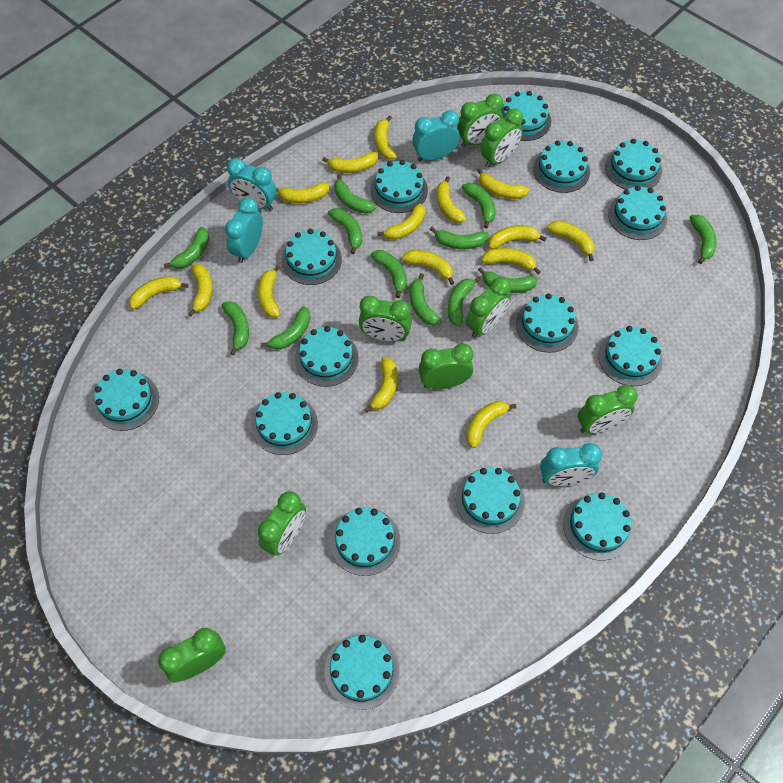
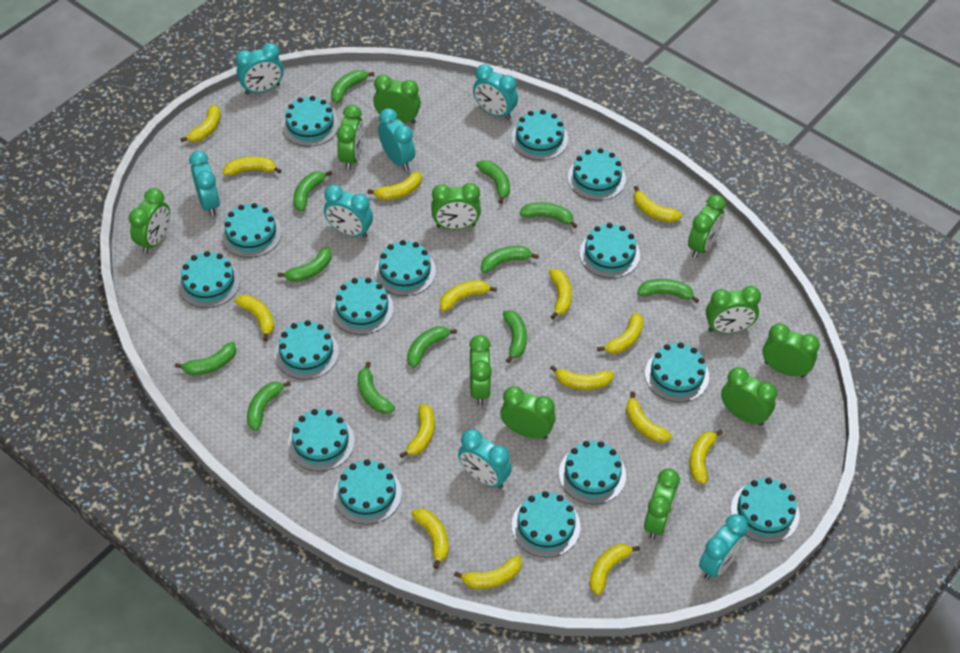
green clock: [158,628,226,682] [258,491,306,556] [359,296,412,342] [418,344,473,389] [457,93,503,147] [466,277,511,338] [480,109,523,168] [578,385,637,434] = 8 -> [129,188,170,254] [337,105,364,170] [373,74,421,124] [431,183,481,230] [469,335,492,405] [500,386,556,439] [644,469,680,539] [688,195,726,258] [706,286,761,334] [721,367,777,426] [762,323,820,378] = 11
turquoise clock: [225,197,263,263] [227,158,277,211] [412,110,460,162] [540,443,602,486] = 4 -> [189,151,220,216] [236,43,283,95] [324,185,373,238] [378,108,415,170] [458,429,512,489] [473,64,518,120] [699,514,748,580] = 7

